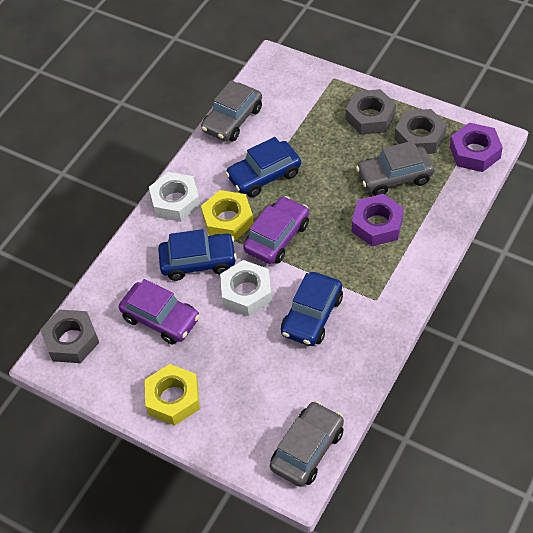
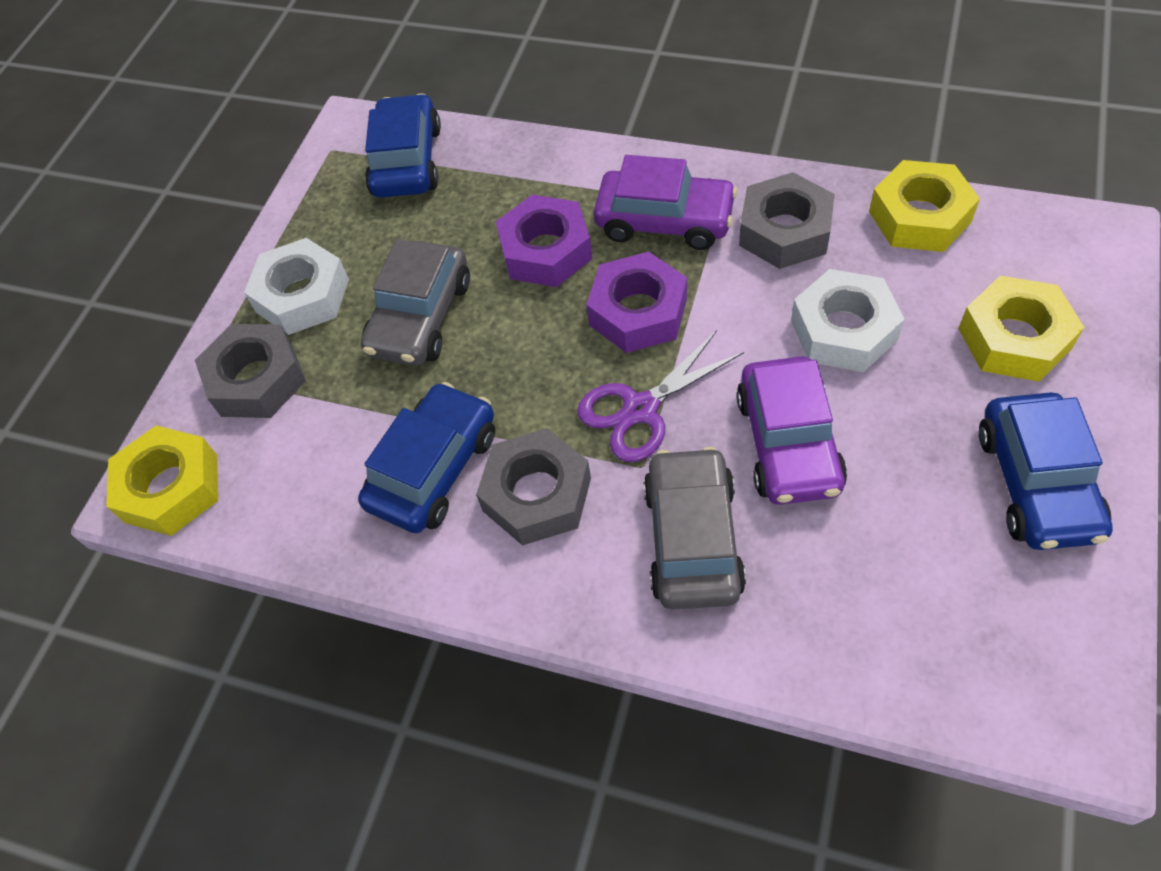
grey car: [201,80,262,141] [270,401,344,487] [356,141,434,196] = 3 -> [361,239,470,366] [643,447,746,609] = 2
purple scissors: none = 0 -> [577,330,744,462] = 1
yellow nut: [145,364,200,425] [201,190,254,241] = 2 -> [106,426,218,536] [869,160,980,252] [958,276,1084,382] = 3

